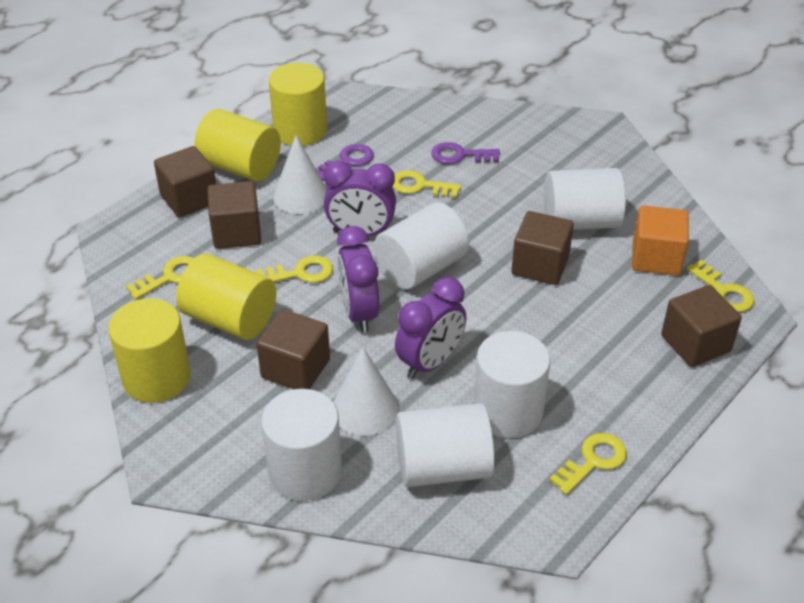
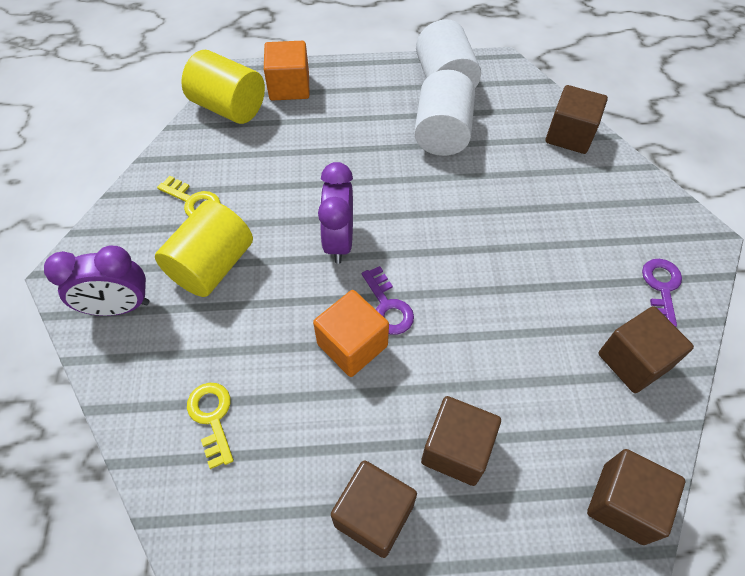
orange cube: [632,206,689,276] = 1 -> [264,41,310,100] [313,290,389,377] = 2
purple clock: [324,160,396,236] [337,226,379,333] [395,277,466,379] = 3 -> [44,246,149,316] [318,162,353,264] = 2
white cone: [273,135,327,214] [333,347,399,436] = 2 -> none = 0
white cylinder: [261,389,342,501] [374,202,469,289] [396,403,495,487] [474,331,550,438] [544,168,626,230] = 5 -> [414,70,475,156] [416,19,481,88] = 2
yellow cylinder: [108,298,191,403] [176,254,277,340] [194,109,281,182] [269,63,327,146] = 4 -> [155,200,253,297] [181,50,265,124] = 2
yellow key: [126,256,194,300] [256,256,333,283] [393,170,461,198] [549,433,627,495] [686,260,755,312] = 5 -> [157,176,221,216] [187,383,234,469] = 2

